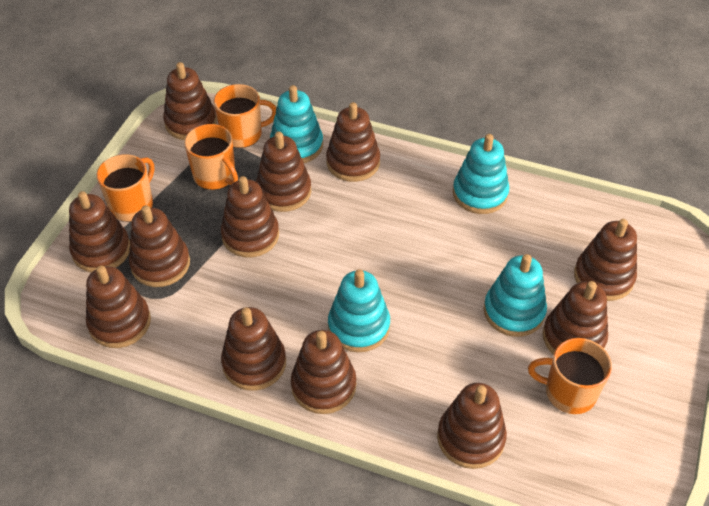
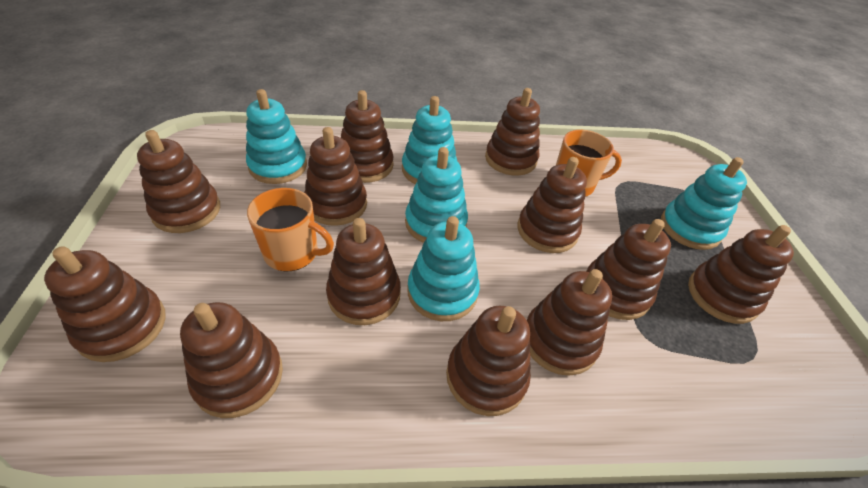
orange mug: [97,154,155,222] [184,124,238,190] [214,84,276,148] [528,338,612,414] = 4 -> [247,188,334,271] [556,130,622,197] = 2
turquoise stacking toy: [270,85,323,163] [328,269,390,352] [453,134,509,214] [484,254,547,337] = 4 -> [246,89,307,184] [402,96,457,184] [405,147,468,243] [407,216,480,321] [661,157,747,250] = 5

